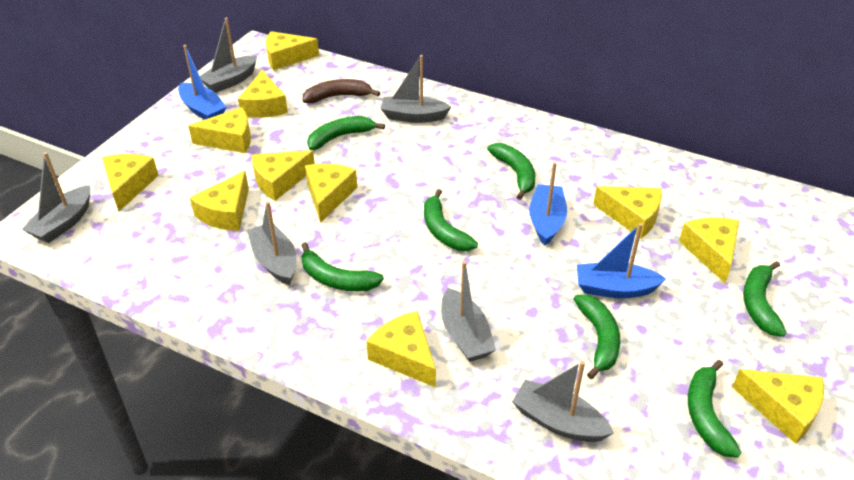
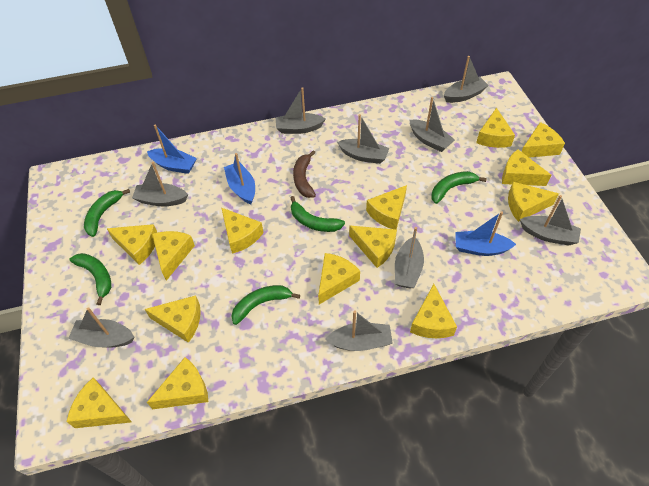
green banana: [301,242,384,291] [307,116,385,150] [424,189,478,251] [487,143,535,200] [574,294,620,379] [688,360,741,458] [743,261,786,337] = 7 -> [69,253,111,305] [84,189,130,237] [232,285,300,325] [290,196,345,232] [432,171,487,204] = 5
grey boat: [22,152,91,243] [200,17,257,93] [247,201,297,285] [381,55,451,123] [441,261,496,362] [512,361,614,442] = 6 -> [68,307,134,348] [132,162,188,206] [276,87,326,134] [325,310,393,351] [337,114,389,164] [395,227,424,289] [409,97,455,152] [444,56,489,103] [520,195,581,246] = 9
yellow cheese: [102,154,159,211] [188,107,251,153] [190,171,249,231] [238,70,288,118] [252,150,315,201] [266,31,319,71] [305,164,357,223] [366,311,436,388] [593,186,662,238] [679,218,739,283] [732,369,824,444] = 11 -> [67,378,132,428] [106,224,158,265] [145,295,201,343] [147,357,209,409] [152,231,195,281] [221,208,264,254] [318,253,360,304] [349,226,397,268] [366,185,407,229] [410,284,457,338] [476,107,515,148] [502,149,551,186] [508,182,559,222] [521,122,565,158] = 14

